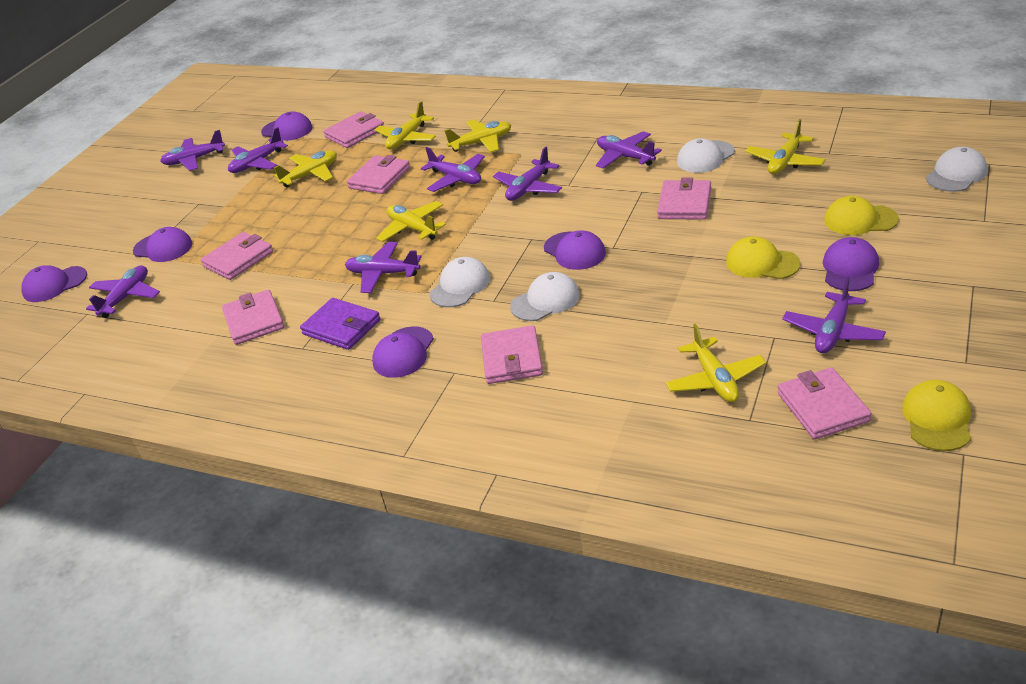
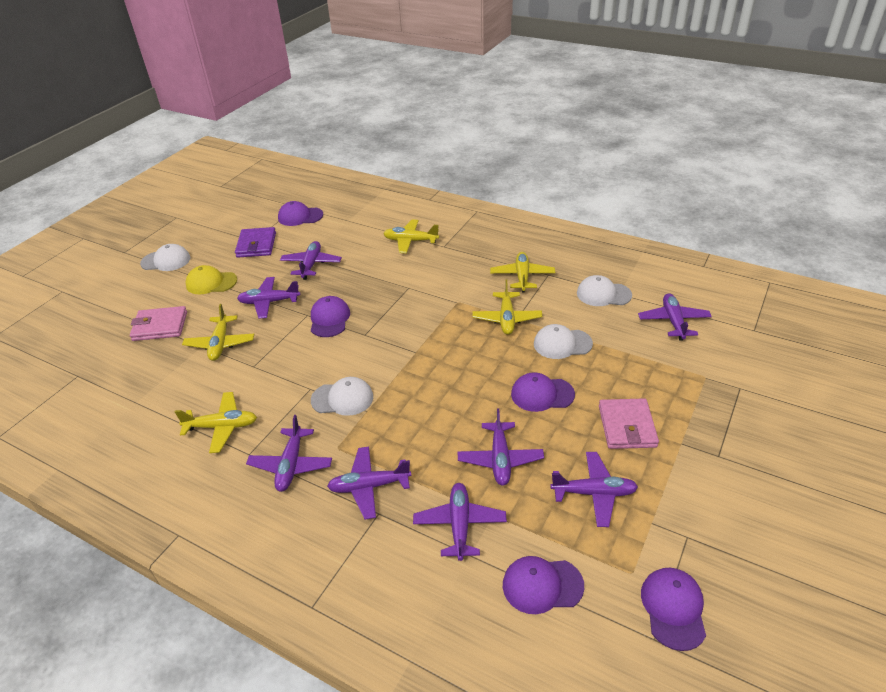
pink wallet: [201,232,273,280] [222,290,284,345] [323,112,384,148] [347,155,410,194] [481,325,543,384] [657,177,711,220] [777,367,872,439] = 7 -> [130,306,187,341] [599,398,659,449] = 2
purple cap: [21,266,87,302] [133,227,193,262] [261,111,313,141] [372,326,434,378] [544,230,606,270] [823,237,879,291] = 6 -> [278,201,323,226] [311,296,350,337] [503,556,584,614] [511,372,575,412] [641,568,706,651] = 5
yellow cap: [726,236,801,279] [824,196,899,235] [902,380,971,451] = 3 -> [185,265,237,294] = 1
yellow plane: [274,150,337,187] [375,101,436,149] [376,201,446,242] [444,120,511,153] [665,324,766,403] [745,119,826,174] = 6 -> [175,392,257,453] [182,304,254,361] [383,219,439,253] [472,279,542,335] [490,252,555,293] = 5

